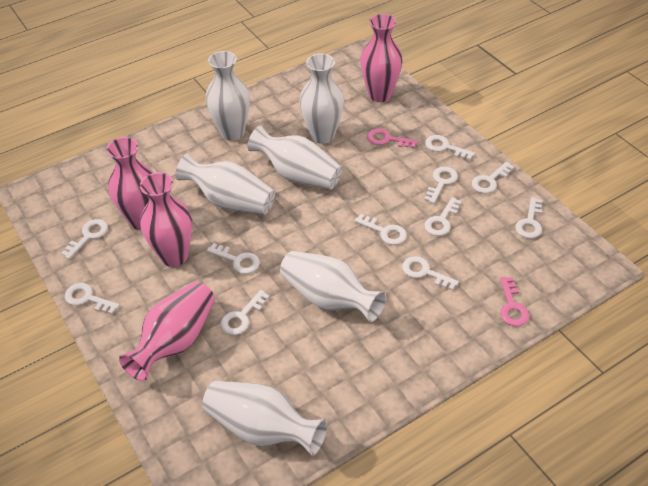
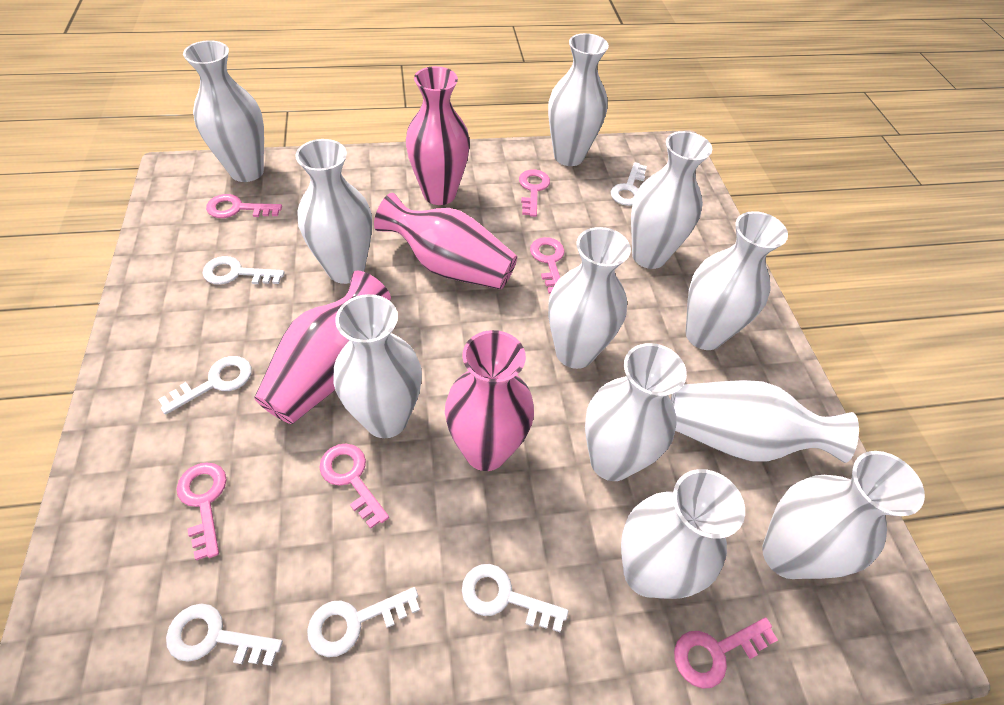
pink key: [367,128,418,148] [500,277,529,326] = 2 -> [177,462,227,560] [206,194,282,218] [319,443,389,529] [519,169,550,217] [530,237,564,294] [674,618,778,689] = 6
white key: [61,219,108,259] [65,283,120,314] [207,243,260,274] [221,290,270,335] [354,214,407,245] [402,256,459,290] [424,167,458,204] [424,197,462,236] [425,135,475,160] [472,162,514,193] [515,197,542,239] = 11 -> [158,356,252,415] [166,603,283,666] [202,256,285,285] [307,587,420,657] [462,564,568,632] [611,162,647,206] = 6
white vase: [176,154,275,215] [202,381,327,456] [206,51,250,141] [247,126,342,190] [280,251,386,322] [299,53,344,144] = 6 -> [183,40,264,182] [295,139,372,284] [334,294,422,438] [548,33,609,166] [548,227,631,369] [585,343,687,481] [621,469,745,599] [631,131,712,269] [671,380,859,463] [685,211,788,350] [762,451,925,579] = 11

